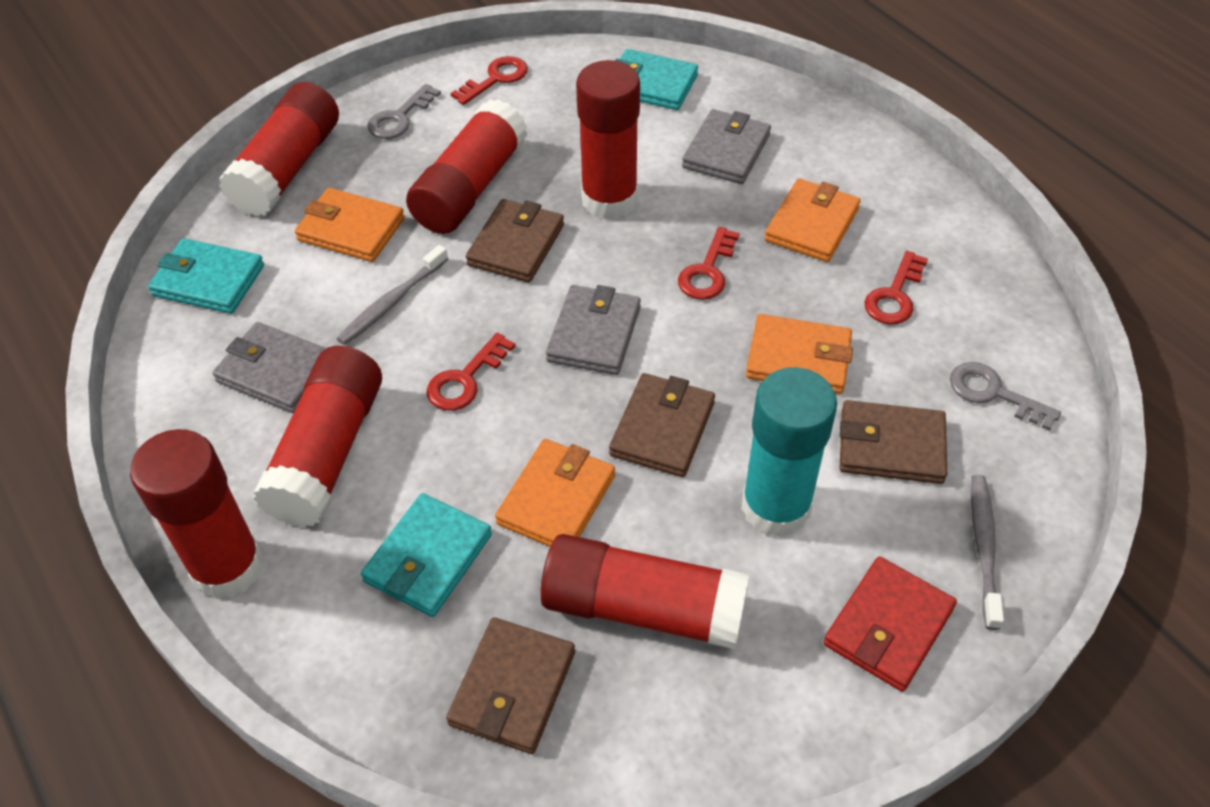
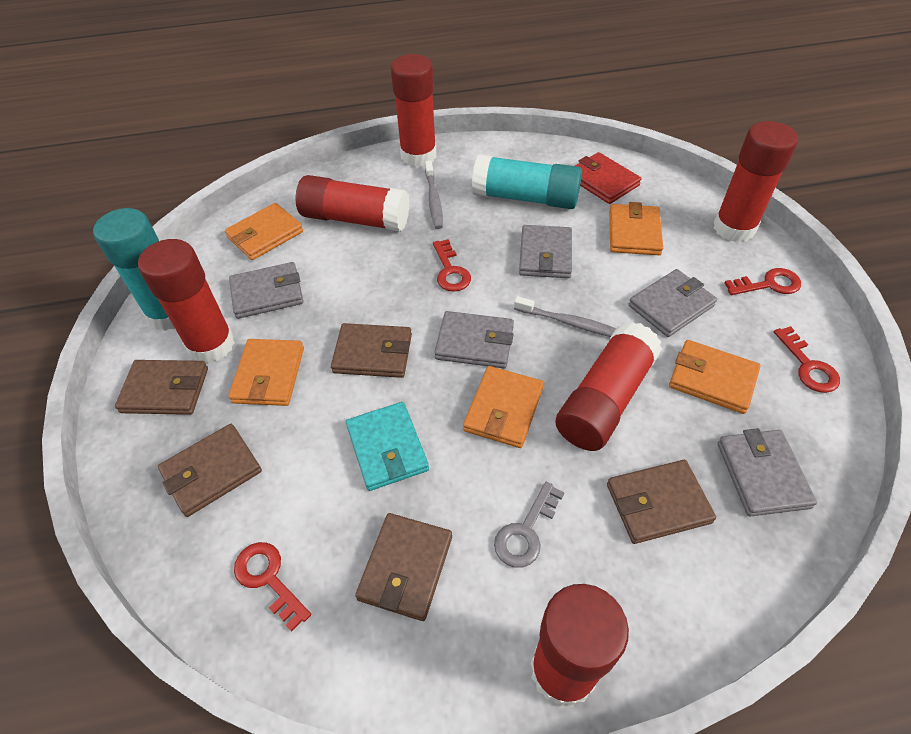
brown wallet: [446,617,575,754] [466,199,564,283] [609,373,715,477] [840,400,947,484] = 4 -> [115,360,208,415] [158,424,262,517] [331,323,412,378] [355,513,452,621] [607,460,716,544] = 5
grey key: [368,84,441,139] [950,362,1061,431] = 2 -> [494,482,565,568] = 1
grey wallet: [212,322,326,413] [546,285,641,375] [682,109,771,184] = 3 -> [229,262,303,319] [434,311,514,368] [519,225,572,278] [629,269,717,337] [717,428,817,516] = 5
orange wallet: [294,188,405,262] [495,439,615,547] [746,314,853,394] [764,179,861,262] = 4 -> [225,203,303,260] [228,339,304,406] [463,366,544,448] [609,202,663,255] [669,340,760,414] = 5
turquoise glue stick: [741,367,837,538] = 1 -> [93,208,175,331] [472,154,582,209] = 2
turquoise wallet: [148,238,264,314] [361,493,492,617] [615,49,698,110] = 3 -> [346,402,429,491] = 1

